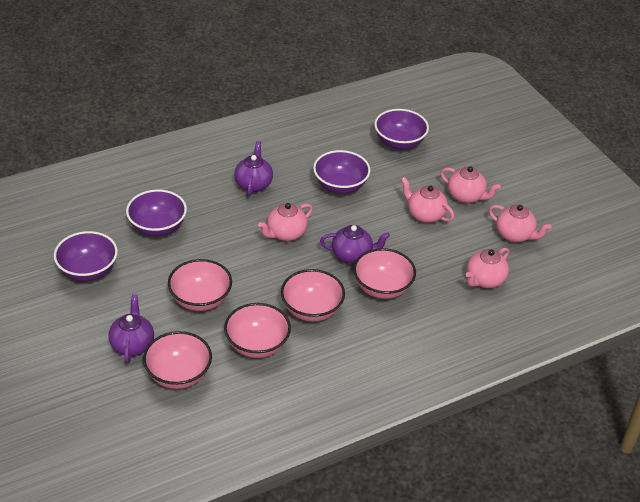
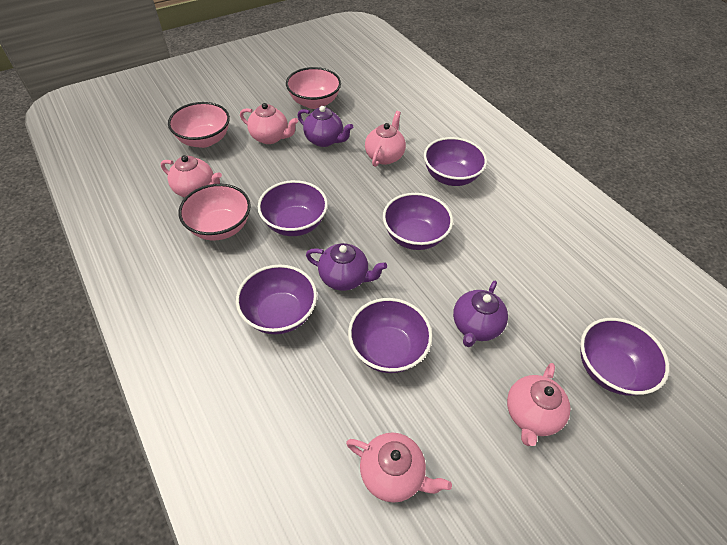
pink bowl: [143,331,212,389] [168,259,232,311] [224,303,291,358] [281,269,345,322] [353,248,416,299] = 5 -> [168,102,230,148] [178,184,251,241] [286,67,341,109] = 3
purple bowl: [54,231,118,281] [126,190,187,237] [313,150,370,194] [374,109,429,150] = 4 -> [236,265,317,334] [258,180,328,236] [348,298,432,373] [383,193,453,250] [424,137,487,186] [580,318,669,396] = 6

